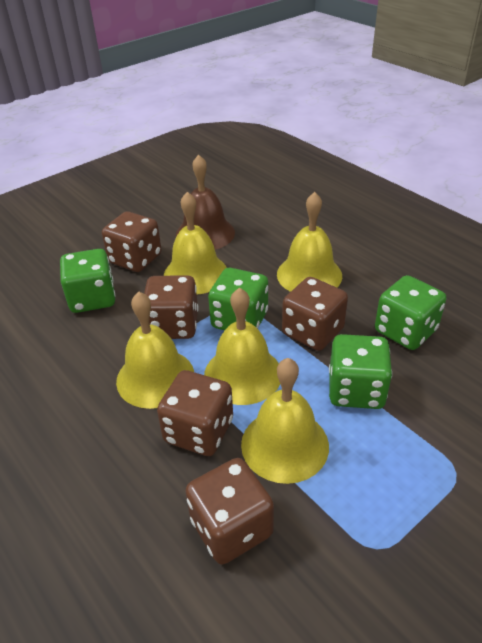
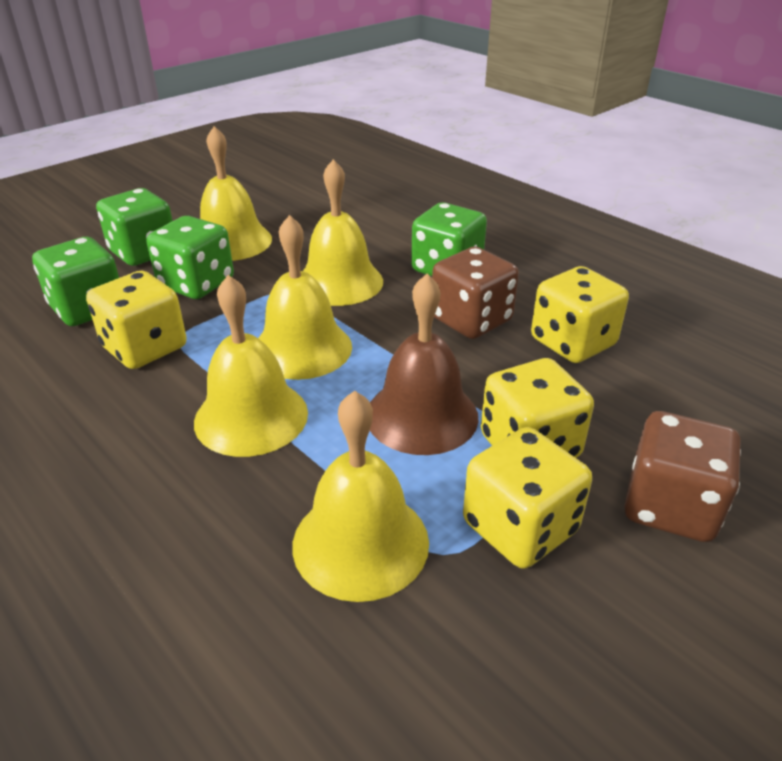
brown dice: [102,211,162,272] [144,275,199,339] [157,370,233,456] [185,458,274,565] [282,277,348,351] = 5 -> [432,247,519,339] [624,411,741,542] = 2
yellow dice: none = 0 -> [86,271,187,369] [463,427,592,569] [481,358,594,458] [531,266,629,363] = 4

